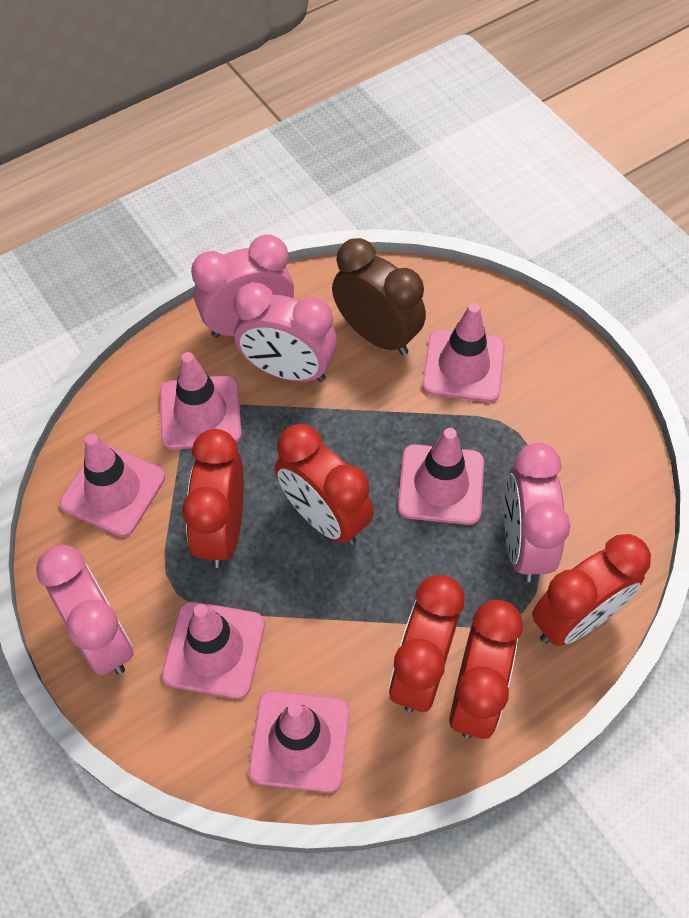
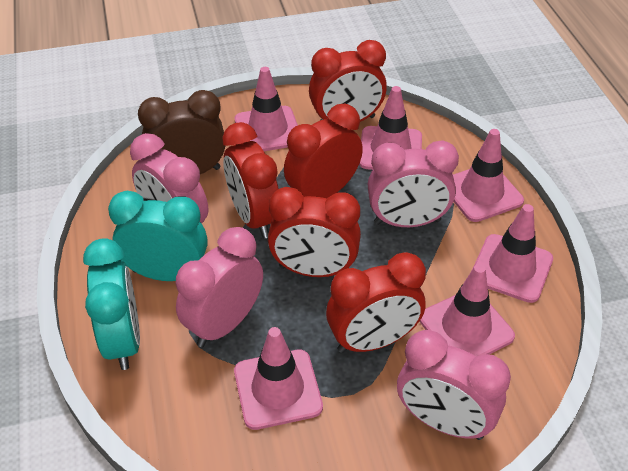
turquoise clock: none = 0 -> [83,238,140,370] [108,191,208,281] = 2

